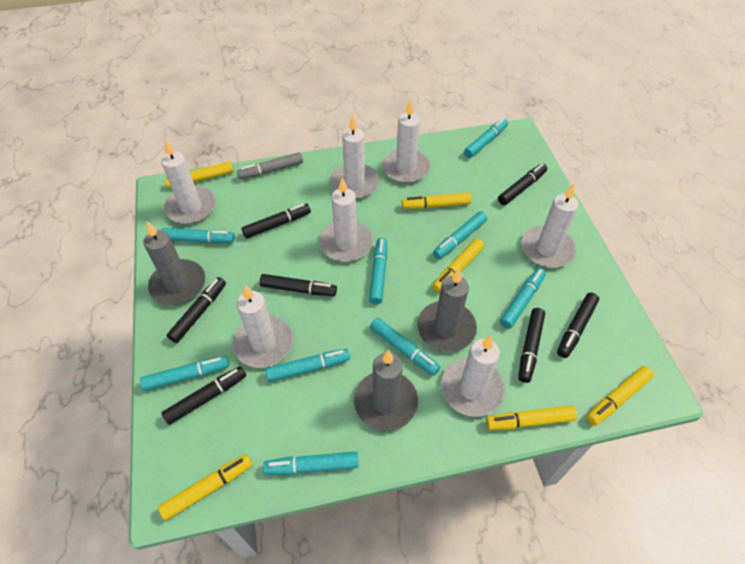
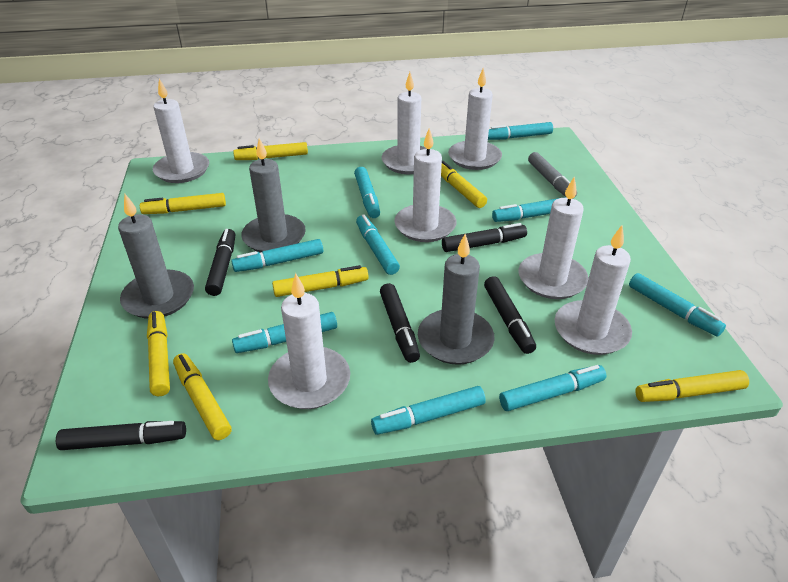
black marker: [162,366,246,425] [167,277,226,343] [242,204,311,238] [260,274,337,296] [498,163,547,205] [518,308,545,383] [557,293,599,358] = 7 -> [56,421,186,450] [205,229,235,296] [380,283,420,363] [442,223,527,252] [484,276,536,354] = 5
yellow marker: [158,454,253,521] [165,161,233,188] [402,193,472,209] [432,238,484,293] [486,406,577,430] [587,366,654,426] = 6 -> [140,193,226,214] [147,311,170,396] [173,353,231,440] [233,142,308,160] [272,265,369,297] [441,161,487,208] [635,370,749,402] = 7

